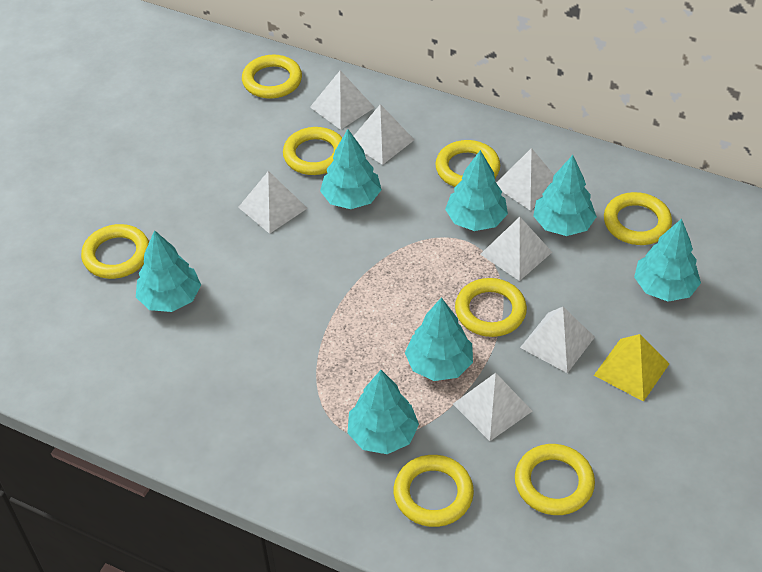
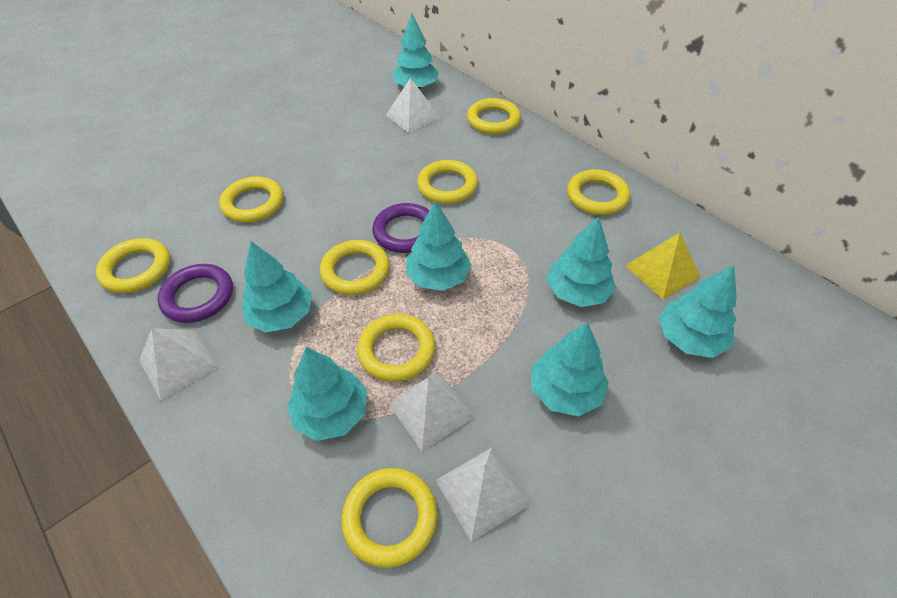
purple ring: none = 0 -> [157,264,233,323] [372,203,430,253] = 2
white pyramid: [238,171,307,234] [310,70,375,130] [354,104,414,165] [453,373,532,441] [480,217,552,281] [496,148,554,210] [520,307,595,373] = 7 -> [139,328,218,401] [386,78,441,133] [388,373,475,452] [436,447,531,542] = 4

